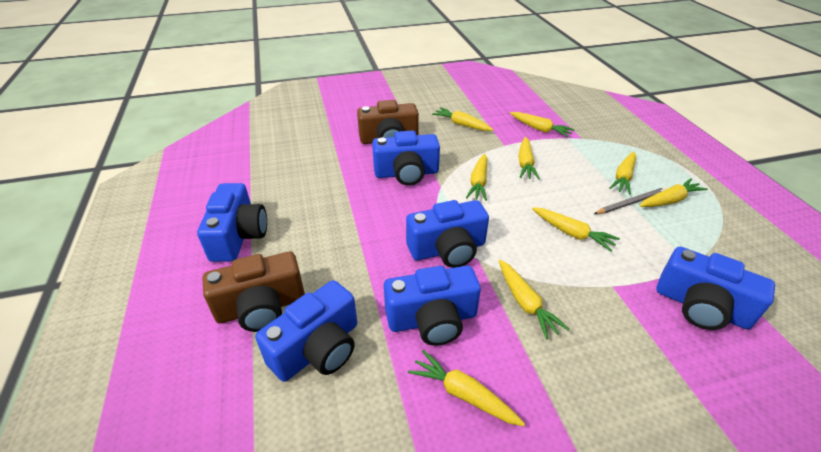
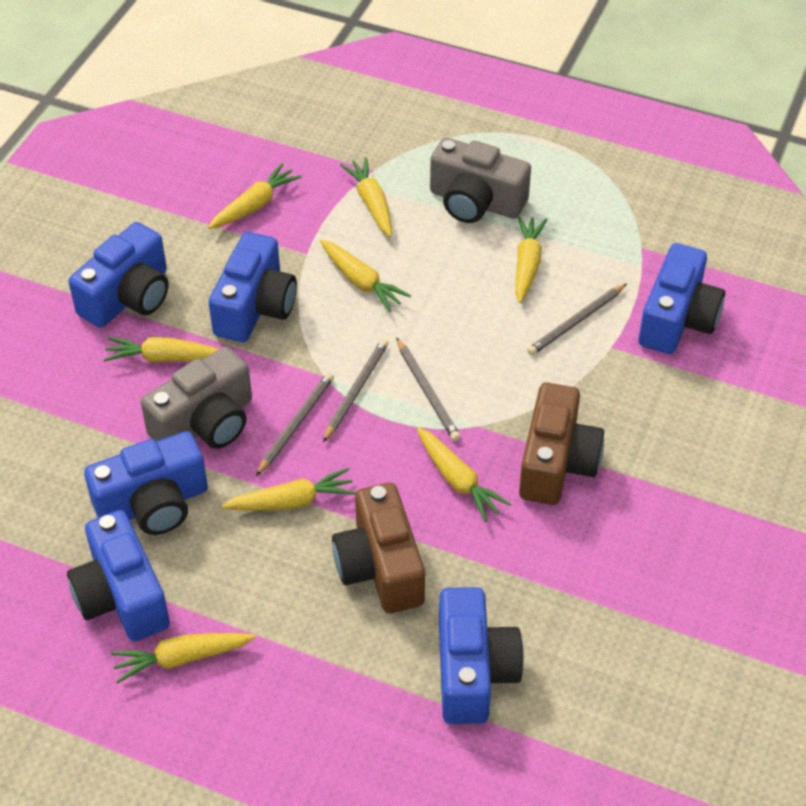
grey camera: none = 0 -> [141,346,252,449] [430,138,531,223] = 2
grey pencil: [594,187,667,214] = 1 -> [256,372,334,476] [323,339,389,442] [397,338,461,441] [527,284,626,355] = 4
yellow carrot: [408,350,525,426] [432,107,493,131] [466,154,487,201] [499,260,569,339] [510,112,575,138] [518,137,540,179] [532,207,620,252] [609,152,636,195] [639,178,708,207] = 9 -> [103,337,218,363] [111,633,256,684] [208,163,302,229] [221,468,356,511] [320,240,411,312] [340,157,392,237] [417,427,511,522] [515,216,547,303] = 8

